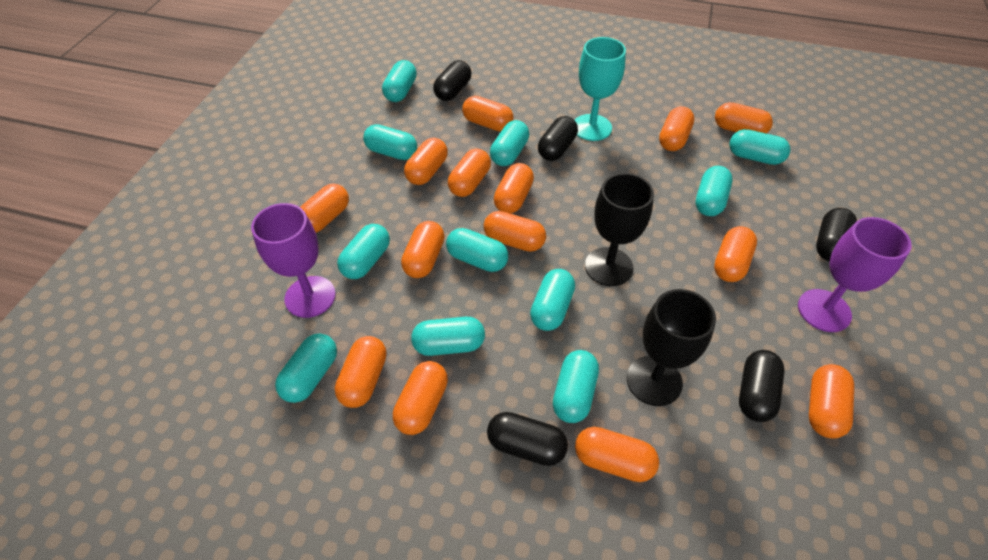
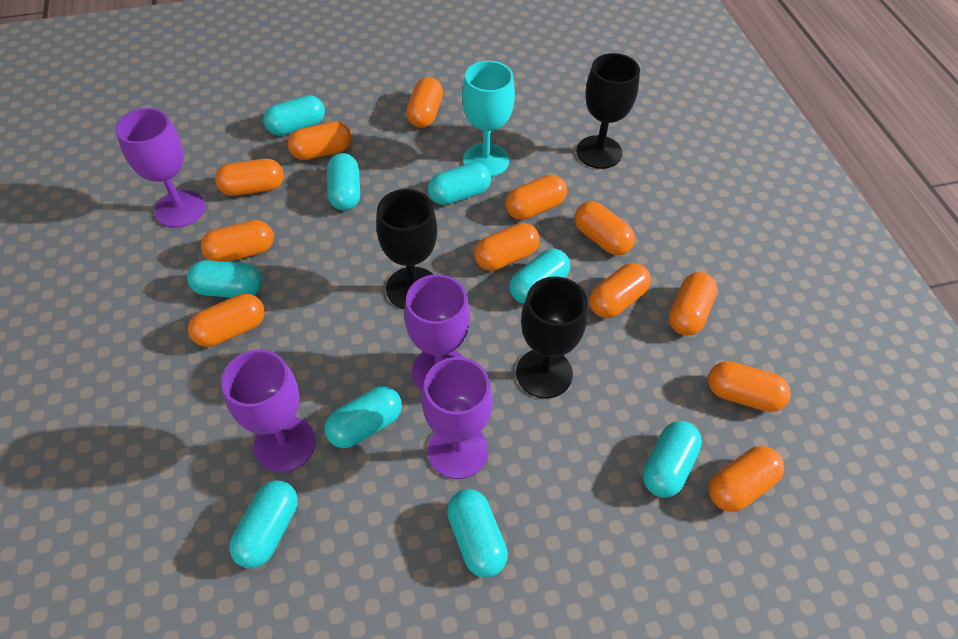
black capsule: [433,60,471,101] [487,412,568,466] [538,116,578,161] [739,350,785,422] [816,208,857,261] = 5 -> none = 0
black goblet: [585,173,654,286] [627,289,716,406] = 2 -> [376,189,437,309] [516,276,588,399] [576,53,640,169] = 3
orange capsule: [300,184,349,233] [335,336,387,408] [393,361,448,435] [401,221,445,278] [404,138,448,185] [448,148,491,197] [462,96,513,132] [484,211,546,252] [494,163,534,214] [575,427,659,482] [659,106,694,151] [714,226,757,282] [715,102,773,134] [809,364,854,439] = 14 -> [188,294,265,347] [201,220,274,262] [215,159,284,196] [288,121,352,160] [406,77,443,128] [474,223,540,271] [505,175,567,220] [575,201,635,255] [589,263,651,318] [669,272,718,336] [708,361,791,412] [709,446,784,512] = 12
purple goblet: [251,203,336,318] [798,217,912,332] = 2 -> [115,108,205,228] [221,350,316,472] [405,274,470,392] [422,357,493,479] = 4
turquoise capsule: [275,334,337,403] [337,224,390,279] [363,124,417,160] [382,60,417,102] [411,317,485,356] [446,228,508,272] [490,120,529,166] [530,269,575,331] [553,350,599,423] [695,166,733,216] [729,129,790,165] = 11 -> [187,260,262,297] [229,480,298,568] [263,95,325,136] [324,386,402,448] [327,153,360,210] [428,162,491,205] [447,489,508,578] [510,249,570,304] [643,421,702,498] = 9

